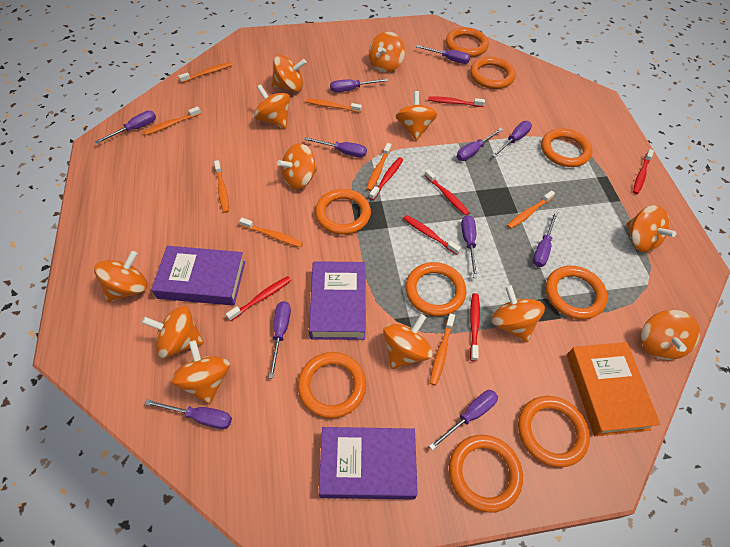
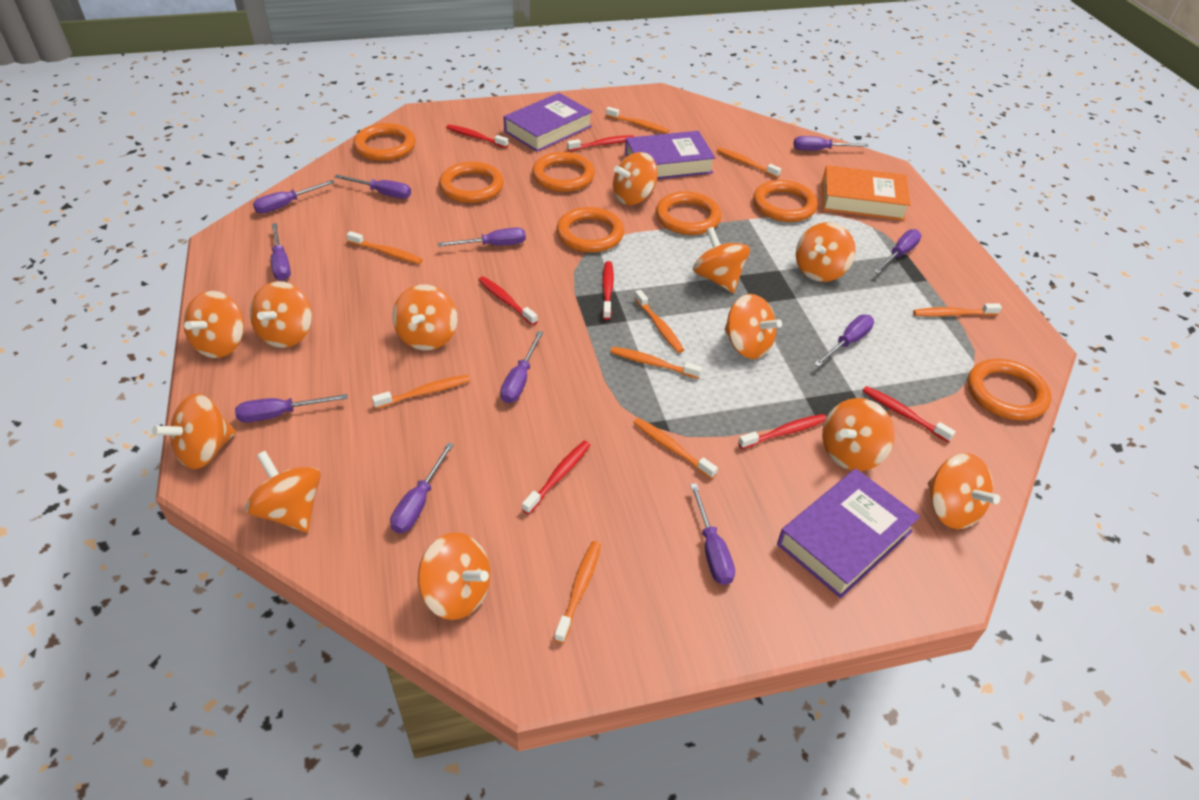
orange ring: [298,352,366,418] [315,189,371,235] [405,262,466,316] [446,27,489,57] [449,435,523,513] [470,57,516,89] [518,396,590,467] [541,128,592,167] [545,266,608,320] = 9 -> [353,123,416,161] [439,162,504,203] [532,152,595,192] [556,207,624,253] [656,191,721,235] [753,180,818,222] [967,359,1051,420] = 7
orange toothbrush: [144,106,201,135] [178,62,232,83] [214,160,229,213] [239,218,303,247] [306,98,362,113] [366,143,392,191] [430,314,455,386] [507,190,555,229] = 8 -> [347,231,423,264] [372,375,470,409] [554,541,601,643] [606,107,670,134] [611,347,702,379] [633,418,718,479] [634,290,684,353] [717,147,781,178] [913,303,1002,317] = 9

